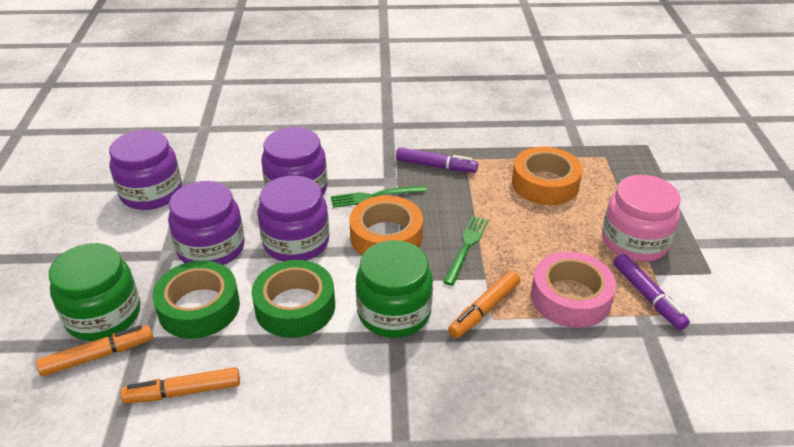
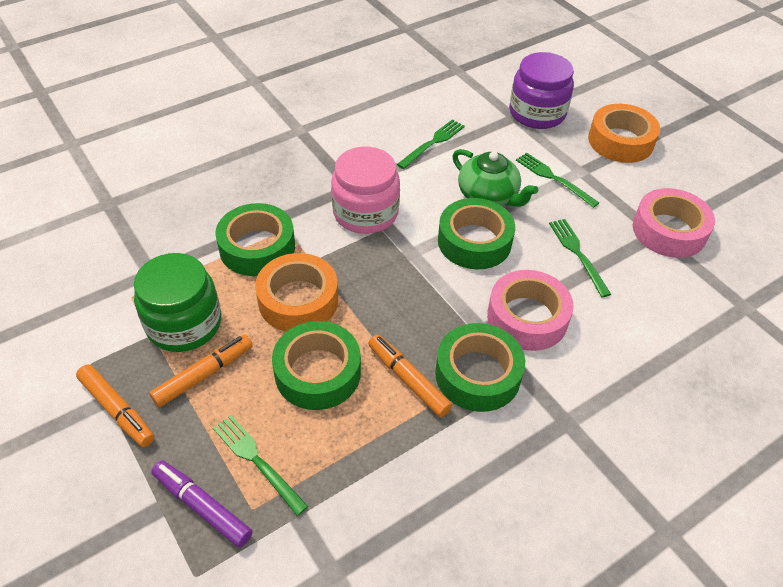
green fork: [331,185,427,208] [443,216,489,286] = 2 -> [213,415,308,516] [397,119,465,169] [516,152,599,208] [549,219,611,297] = 4
green jar: [49,243,141,341] [356,240,433,338] = 2 -> [134,253,221,352] = 1
green tape: [152,261,240,339] [252,260,335,338] = 2 -> [215,203,295,276] [272,321,361,410] [435,323,525,412] [438,198,515,270] = 4
green teapot: none = 0 -> [453,149,538,207] = 1
pink tape: [531,251,616,328] = 1 -> [487,270,574,351] [633,188,715,258] = 2
purple jar: [109,130,182,210] [168,181,245,265] [257,176,329,262] [262,127,328,196] = 4 -> [509,52,574,129] = 1
purple marker: [396,147,478,173] [613,254,690,330] = 2 -> [151,460,252,548] = 1

